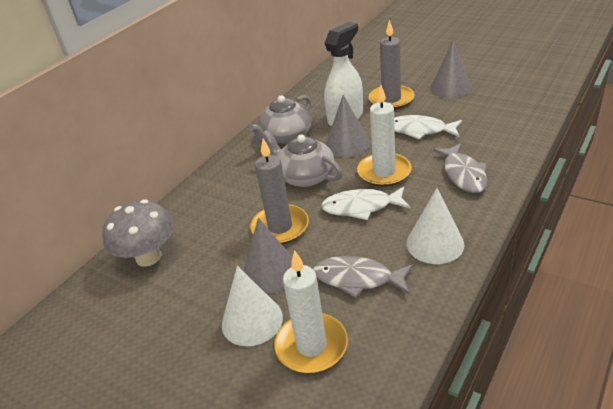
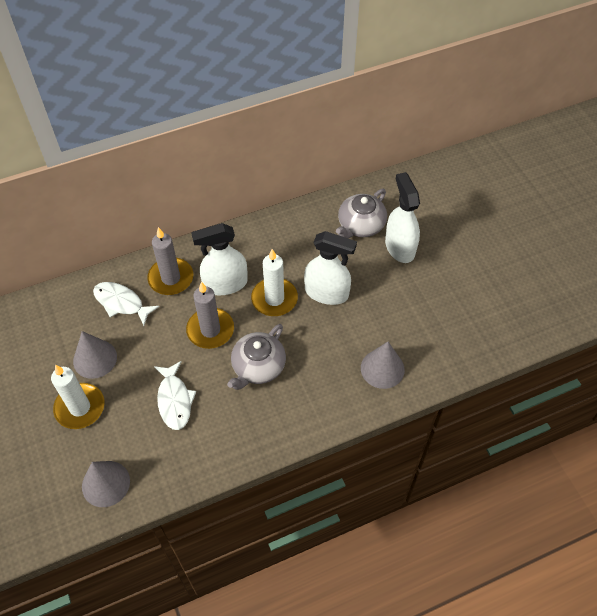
grey fish: [313,256,413,298] [433,143,488,193] = 2 -> none = 0
grey mushroom: [102,199,174,267] = 1 -> none = 0
white cone: [222,266,283,346] [407,188,464,264] = 2 -> none = 0
white spray bottle: [324,22,363,126] = 1 -> [191,223,248,295] [304,231,357,305] [385,172,420,263] = 3

